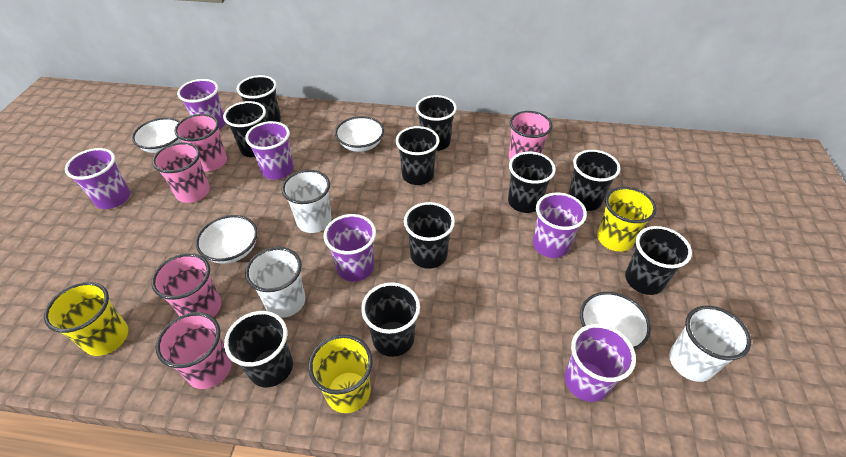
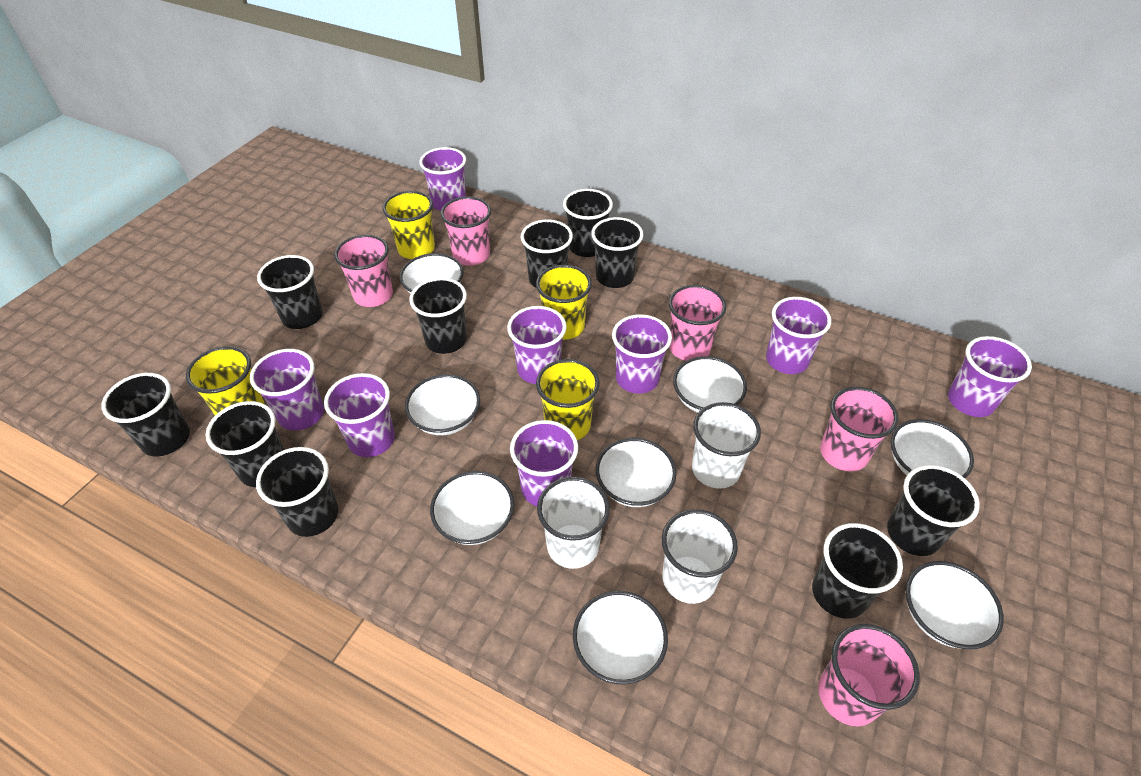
purple cup: [65,148,130,209] [177,79,226,130] [245,121,294,180] [323,214,376,282] [533,193,587,258] [565,324,636,402] = 6 -> [250,349,324,431] [324,373,395,457] [419,147,466,211] [507,306,567,384] [510,420,578,506] [612,314,672,394] [766,297,831,374] [948,336,1032,417] = 8
white bowl: [132,117,181,153] [196,215,258,264] [335,116,384,152] [580,292,651,350] = 4 -> [400,253,464,294] [405,374,480,435] [430,471,514,545] [573,591,668,685] [596,438,676,507] [673,356,747,413] [891,419,974,478] [906,561,1004,649] = 8
yellow cup: [44,282,128,356] [308,334,373,413] [597,187,657,252] = 3 -> [186,346,264,415] [382,191,435,259] [536,265,592,340] [536,359,599,440] = 4

